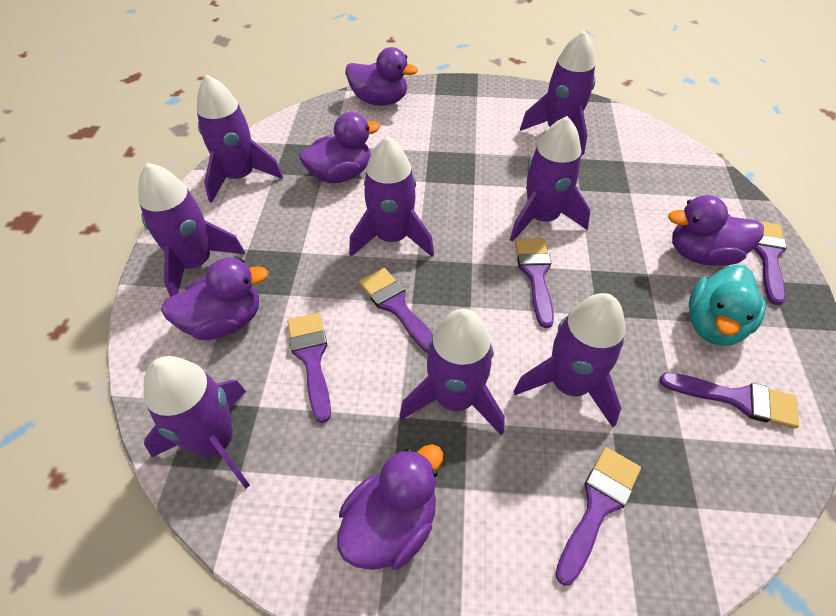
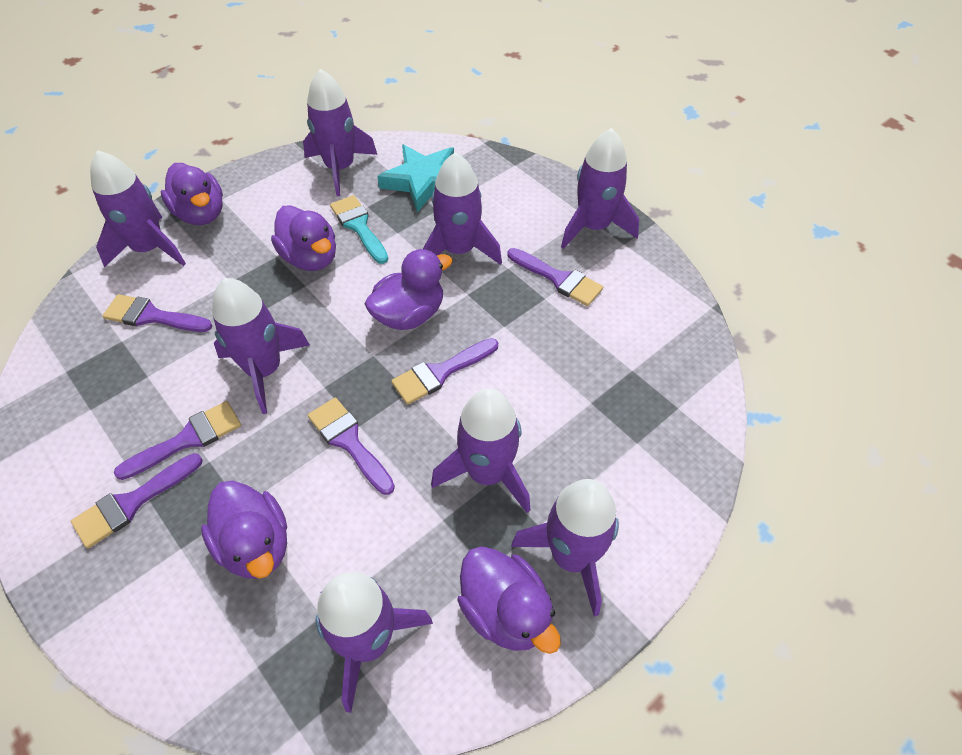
turquoise brush: none = 0 -> [330,195,388,264] = 1
turquoise duck: [689,265,766,346] = 1 -> none = 0
turquoise star: none = 0 -> [377,145,454,213] = 1

